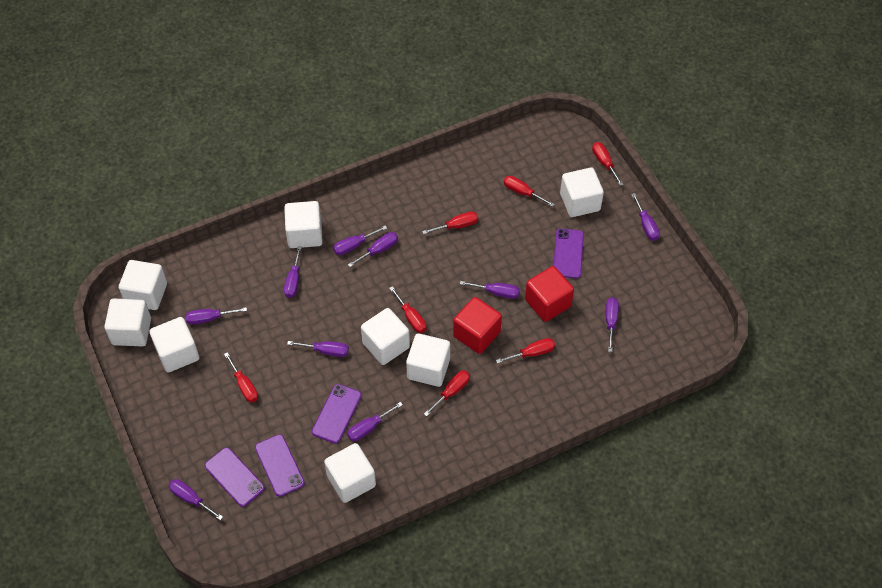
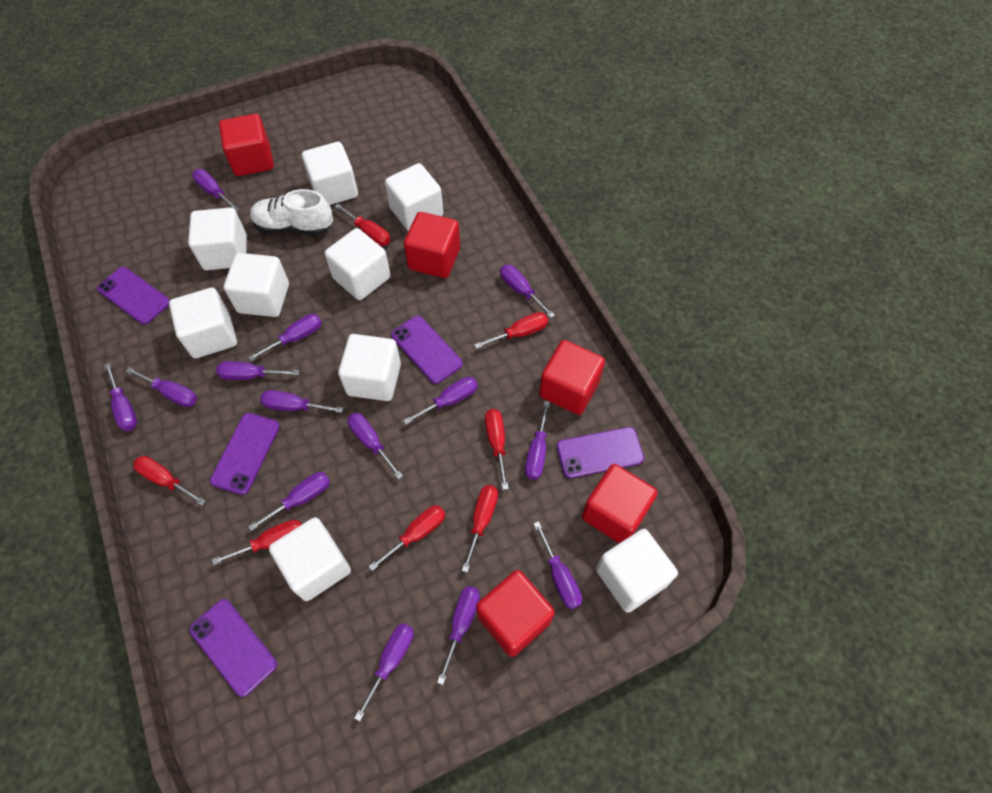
purple phone: [205,448,265,507] [255,434,305,497] [312,384,362,444] [553,229,584,279] = 4 -> [97,267,170,324] [190,599,277,697] [210,413,280,495] [391,316,463,384] [557,427,644,478] = 5
purple screwdriver: [169,479,223,520] [186,307,247,325] [284,246,302,298] [287,341,349,357] [333,225,387,255] [347,402,403,441] [348,232,398,267] [460,281,520,299] [606,297,619,352] [632,193,660,241] = 10 -> [104,363,137,431] [125,368,197,407] [192,169,239,212] [216,361,299,380] [248,314,322,361] [248,472,330,531] [260,390,343,413] [348,413,403,480] [354,623,414,722] [403,377,478,425] [437,586,480,685] [500,265,555,318] [525,401,550,480] [533,521,582,609] = 14
red cube: [453,297,502,354] [525,266,574,322] = 2 -> [219,114,274,176] [404,212,460,278] [476,570,555,657] [539,340,605,415] [582,464,658,543] = 5
white cube: [104,299,151,346] [119,260,167,310] [149,317,199,372] [284,201,323,248] [324,443,376,503] [361,308,410,365] [406,333,450,387] [560,168,604,217] = 8 -> [169,287,237,358] [188,207,247,270] [224,253,289,317] [269,517,351,601] [302,142,358,205] [325,228,391,300] [338,334,401,401] [385,163,443,231] [596,529,678,613] = 9
white shoe: none = 0 -> [250,189,333,235] = 1

